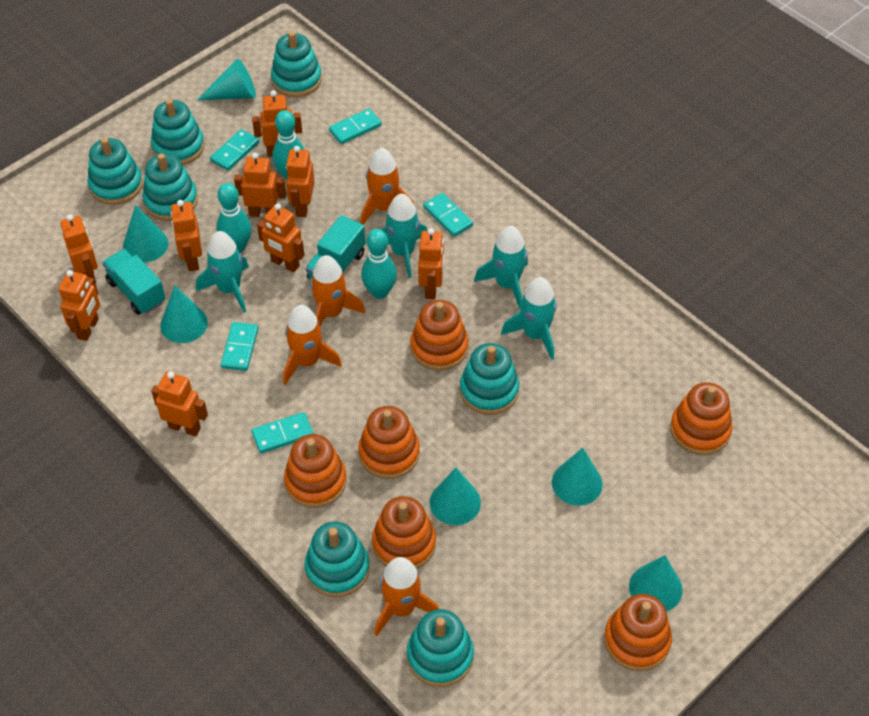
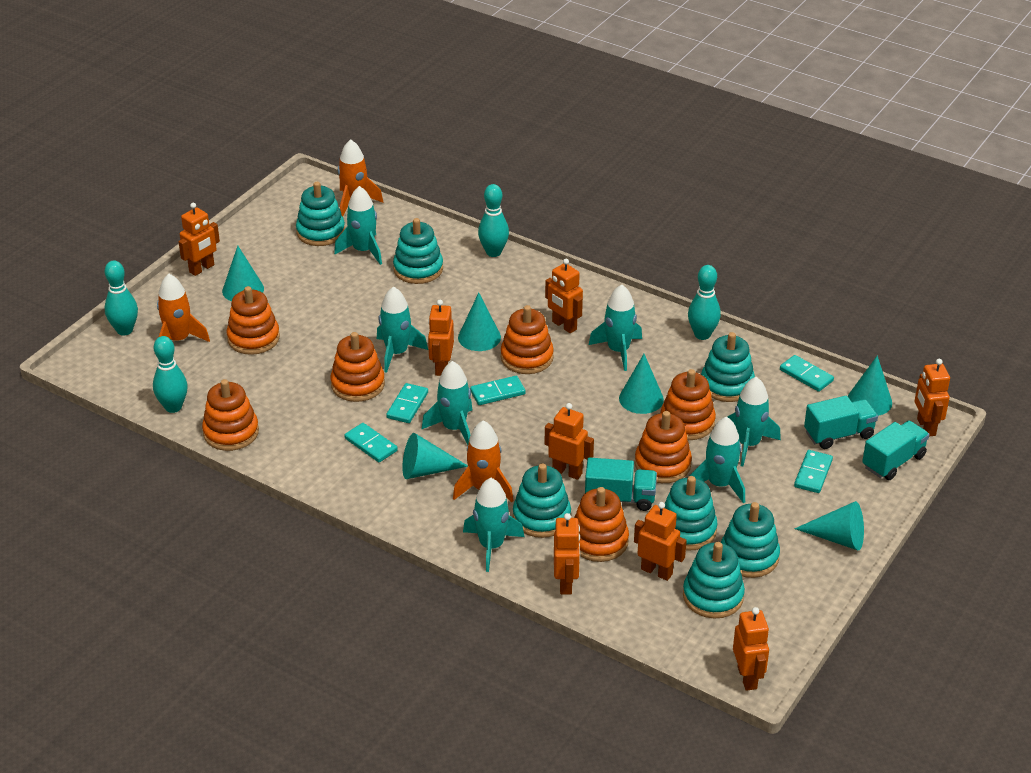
orange robot: [59,270,100,341] [60,214,98,283] [151,372,208,436] [171,200,202,271] [234,153,286,217] [252,90,302,157] [257,203,304,272] [286,146,314,217] [418,228,444,299] = 9 -> [178,203,220,276] [428,300,454,376] [545,259,583,333] [545,403,594,480] [554,513,580,594] [634,502,687,581] [733,607,769,691] [915,359,950,437] = 8
orange rocket: [283,305,342,385] [310,255,365,327] [361,148,414,225] [374,557,439,636] = 4 -> [157,274,210,342] [338,139,383,217] [453,420,513,502] = 3
orange stacking toy: [284,434,346,508] [358,406,420,479] [372,496,436,569] [410,300,468,371] [604,594,672,671] [670,383,733,455] = 6 -> [202,379,259,451] [226,286,280,355] [331,332,385,402] [501,305,554,374] [574,487,629,562] [635,411,692,483] [660,369,716,440] = 7
turquoise bowling pin: [216,183,251,253] [273,110,305,180] [361,229,397,299] = 3 -> [105,261,138,336] [153,336,188,413] [478,184,509,257] [688,265,721,340] = 4
turquoise rocket: [196,231,249,312] [381,194,427,278] [474,226,528,309] [501,277,557,360] = 4 -> [334,186,382,265] [377,286,428,373] [422,361,472,445] [463,478,524,572] [589,284,642,371] [690,417,745,503] [727,377,781,466] = 7
turquoise truck: [102,249,165,315] [306,215,365,280] = 2 -> [585,457,657,511] [804,396,878,449] [862,421,930,480] = 3

